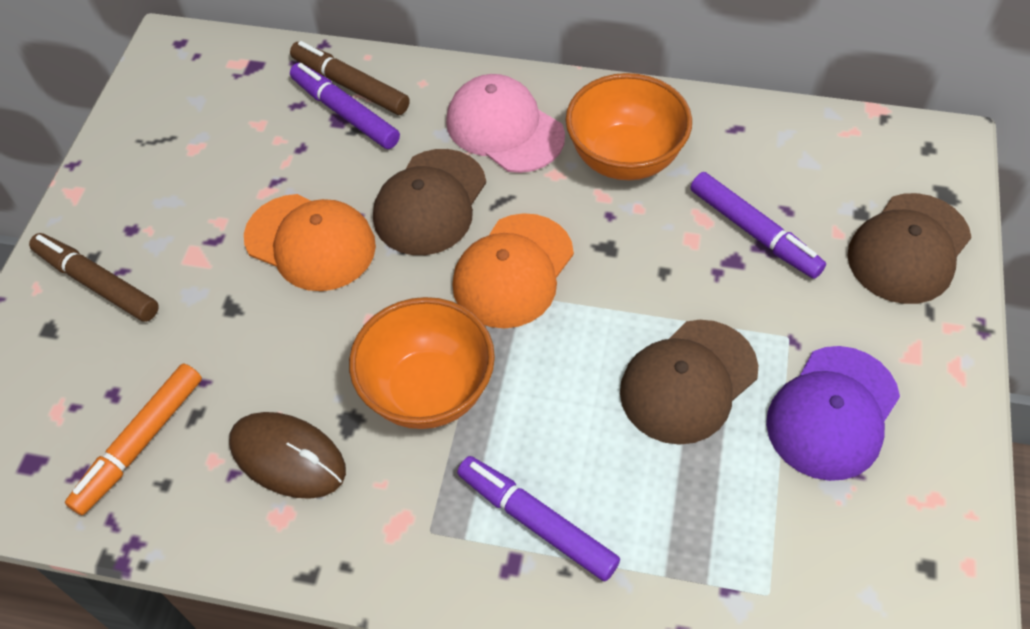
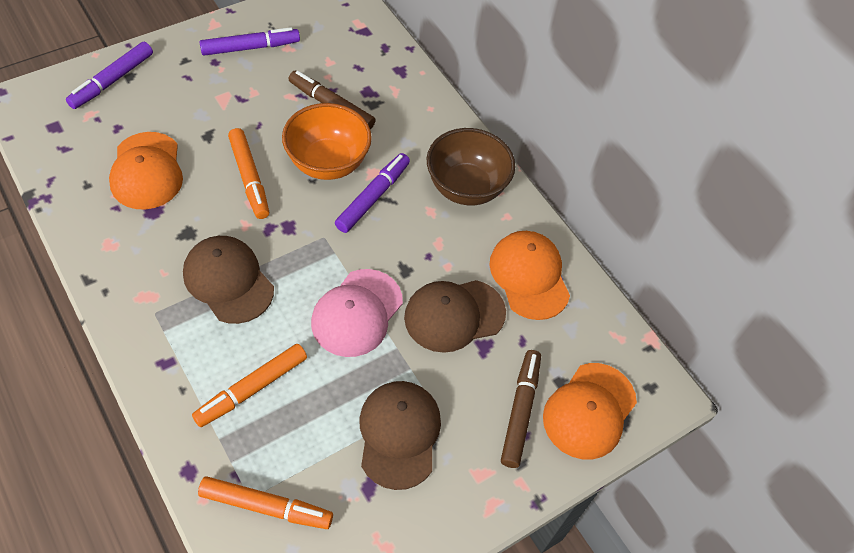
brown bowl: none = 0 -> [427,128,516,205] = 1
brown mouse: [229,412,346,499] = 1 -> none = 0
orange bowl: [349,297,495,429] [566,73,692,180] = 2 -> [282,103,372,180] = 1
orange cap: [244,194,376,291] [453,213,574,329] = 2 -> [109,132,183,210] [489,231,570,320] [543,363,637,459] = 3
orange marker: [65,364,202,515] = 1 -> [192,344,307,427] [198,476,333,529] [228,128,269,219] = 3
purple cap: [766,346,900,481] = 1 -> none = 0

